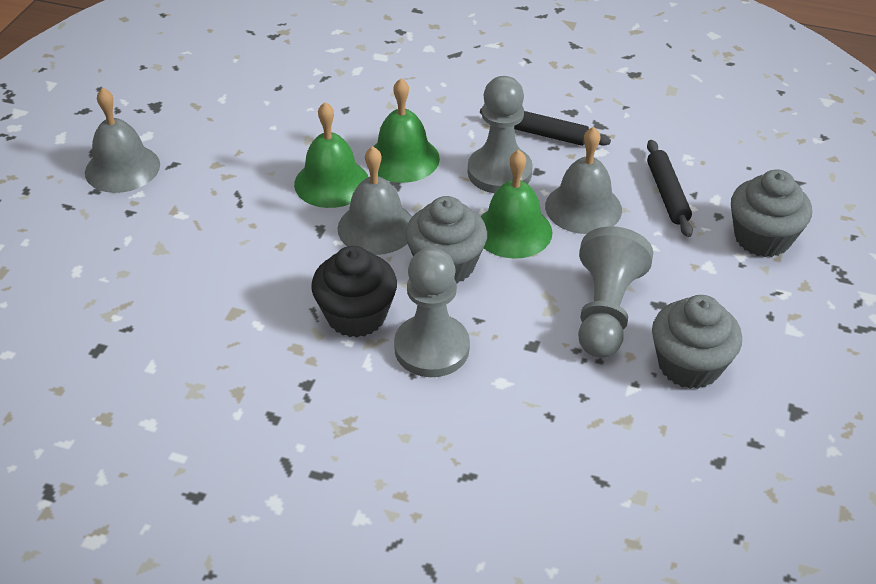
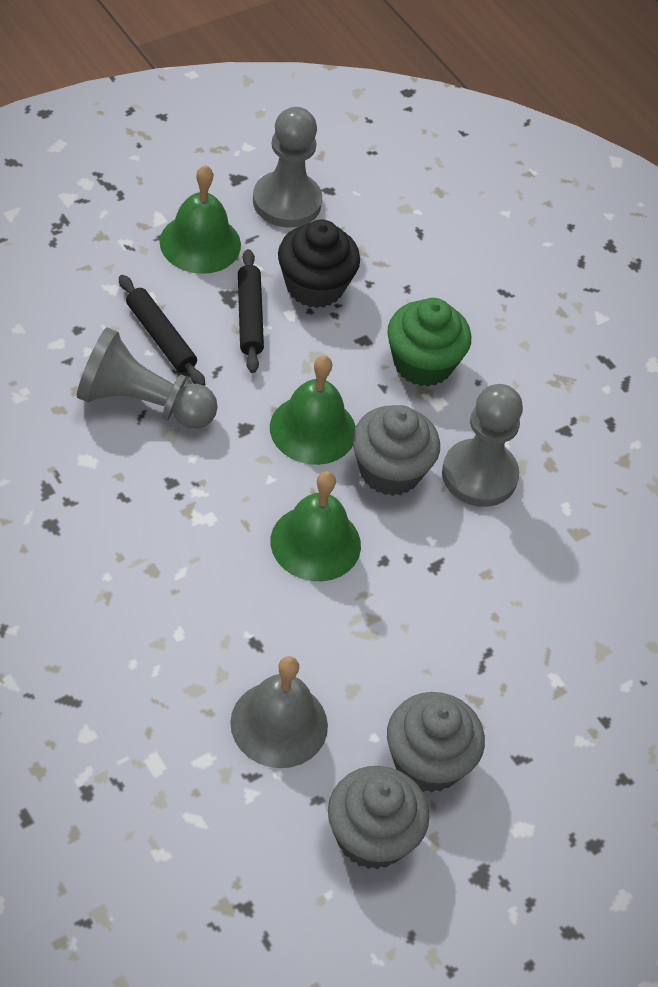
green cupcake: none = 0 -> [387,298,471,387] = 1
grey bell: [85,88,160,193] [337,146,412,255] [545,127,622,234] = 3 -> [230,656,328,768] = 1

